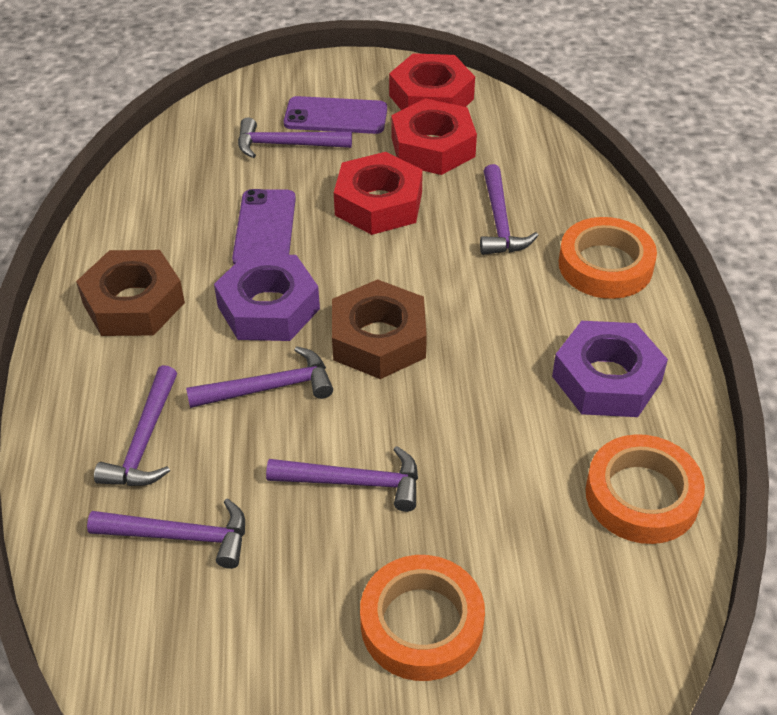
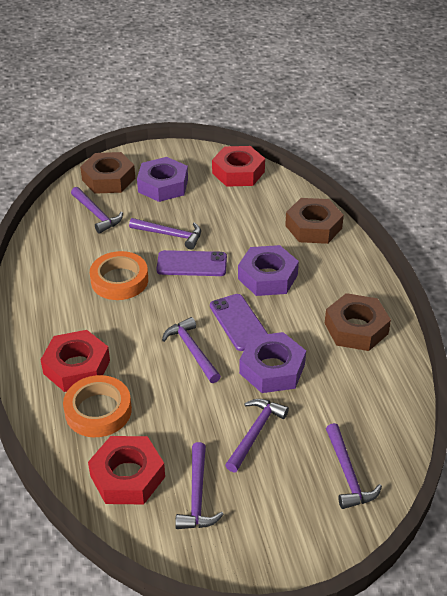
brown nut: [76,250,185,336] [332,279,427,379] = 2 -> [80,152,135,194] [285,198,344,244] [325,293,391,351] = 3
orange tape: [360,555,485,681] [559,217,657,299] [586,434,705,544] = 3 -> [63,375,132,437] [90,251,148,300] = 2
purple nut: [214,254,320,341] [552,321,668,417] = 2 -> [137,157,188,202] [238,245,299,296] [239,332,306,393] = 3

